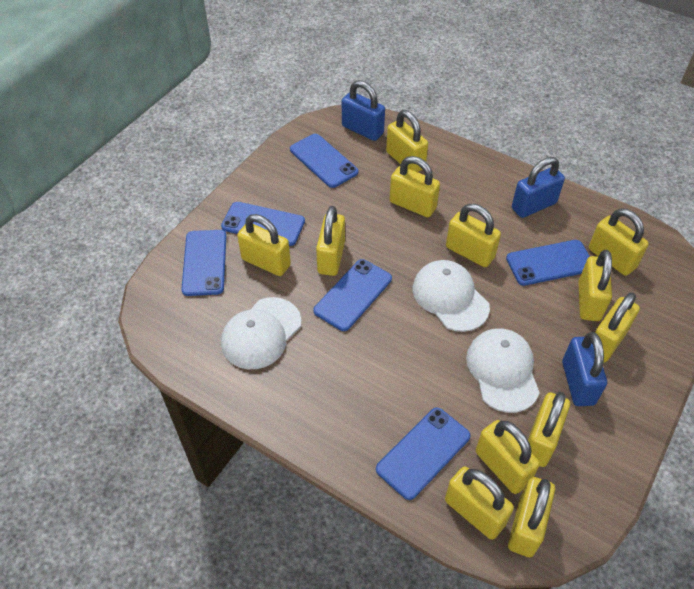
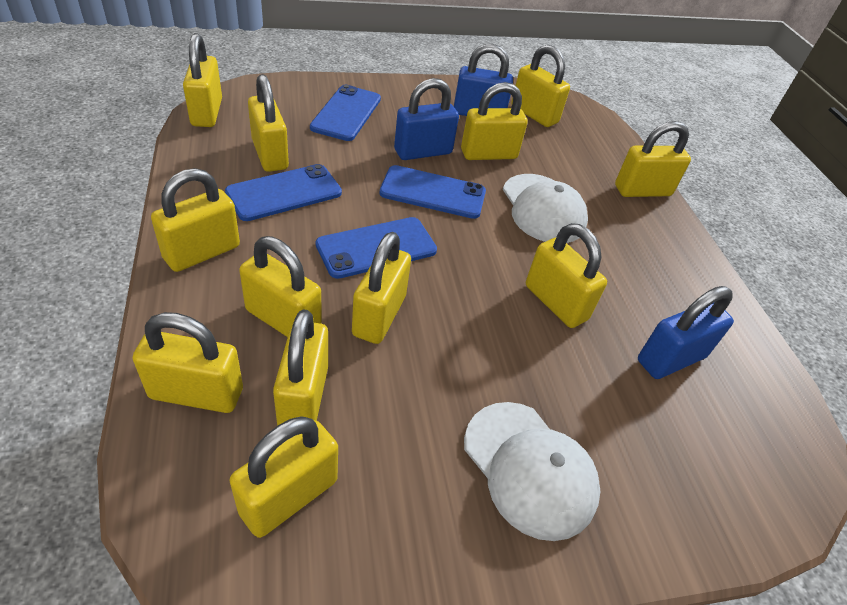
blue phone: [181,230,226,296] [221,202,305,246] [290,134,358,188] [314,259,392,331] [376,407,470,500] [506,240,590,286] = 6 -> [225,164,342,221] [310,85,381,141] [316,217,437,279] [379,165,486,219] = 4
white cap: [221,297,301,369] [412,260,490,332] [466,328,540,413] = 3 -> [464,402,601,541] [503,174,588,243] = 2

